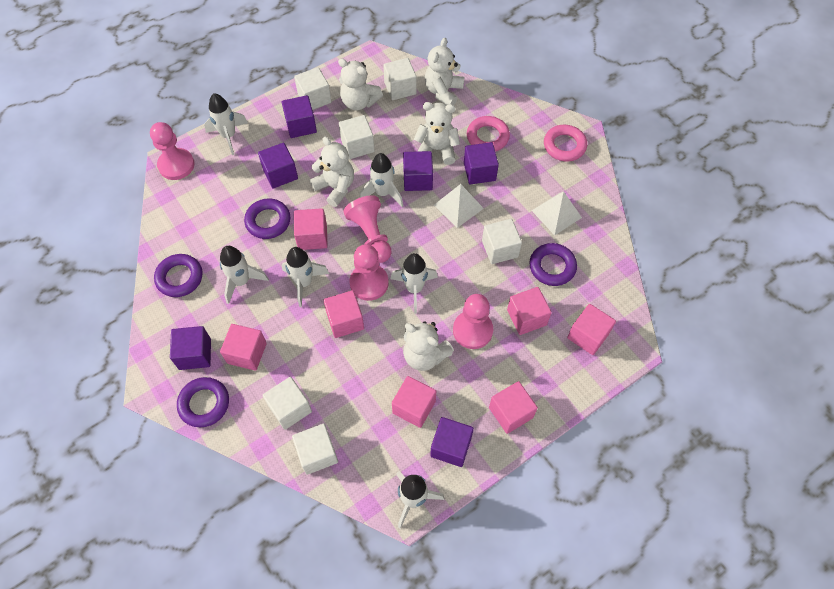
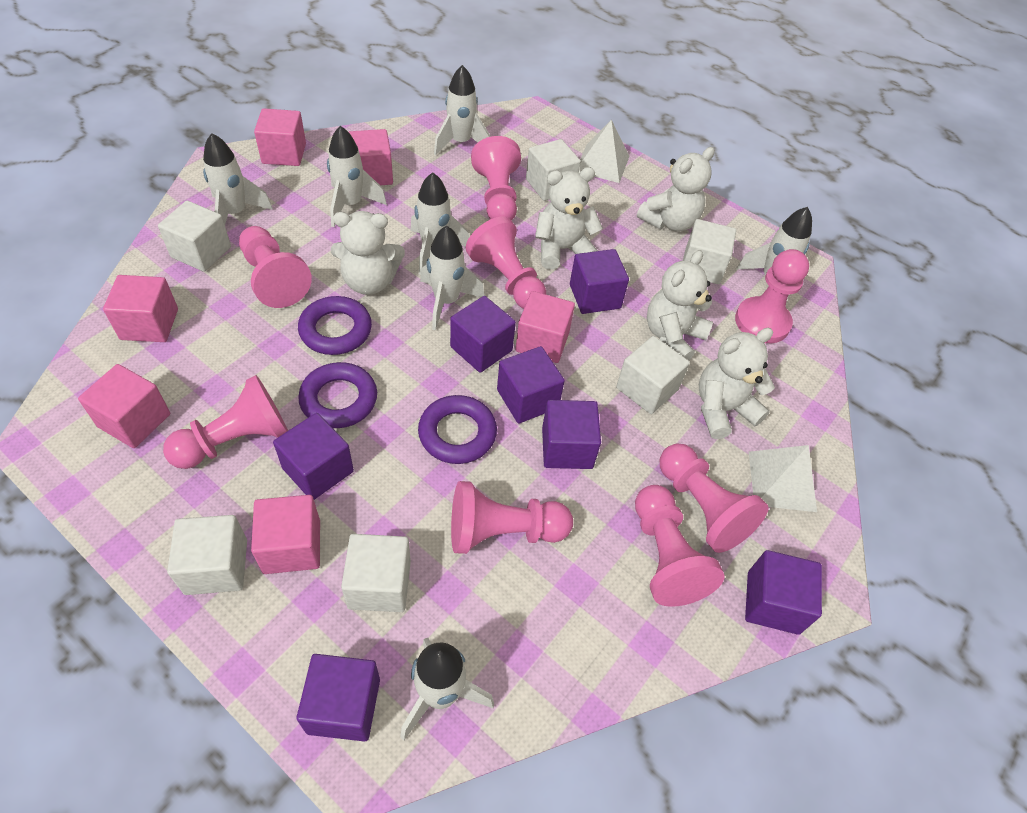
pink cube: [220,324,267,371] [294,208,328,250] [323,290,364,338] [392,376,436,428] [489,381,538,434] [507,287,552,335] [567,304,616,355] = 7 -> [78,364,170,448] [103,275,178,342] [251,495,320,574] [254,108,306,166] [349,129,393,185] [516,291,575,363] = 6
pink pawn: [150,122,195,180] [343,195,392,263] [350,244,389,301] [453,294,493,349] = 4 -> [163,375,288,469] [239,226,312,308] [451,481,573,554] [466,217,546,309] [471,136,521,221] [635,485,725,607] [660,444,769,553] [735,249,809,343] = 8
pink ring: [467,116,510,152] [544,125,587,162] = 2 -> none = 0
purple cube: [170,326,211,370] [258,143,298,188] [282,95,317,138] [403,151,433,191] [430,417,474,467] [464,142,499,184] = 6 -> [273,413,354,500] [296,654,380,742] [450,296,516,373] [497,346,565,423] [542,400,601,469] [570,249,629,314] [745,550,822,635] = 7
purple ring: [154,254,202,297] [177,377,229,427] [244,198,290,239] [529,243,577,286] = 4 -> [298,296,372,355] [298,362,377,428] [418,395,497,464] = 3
white rocket: [204,93,248,155] [220,246,269,304] [282,247,329,307] [359,153,403,207] [391,253,438,314] [396,471,444,529] = 6 -> [203,133,273,224] [327,126,387,227] [400,638,494,740] [411,172,469,275] [420,225,484,330] [434,65,490,155] [736,207,812,303] = 7

